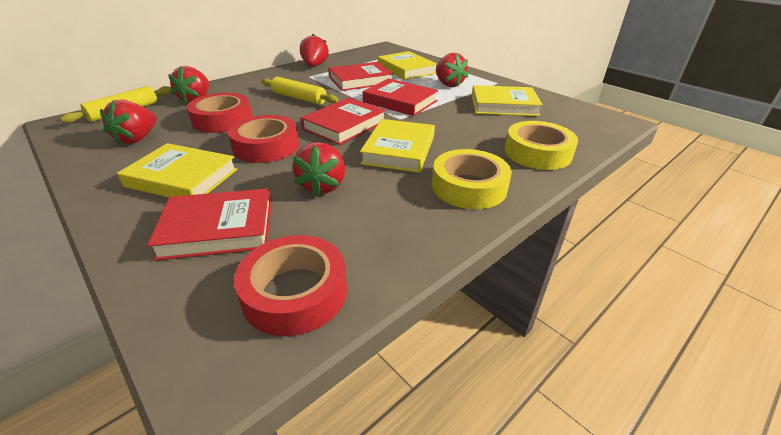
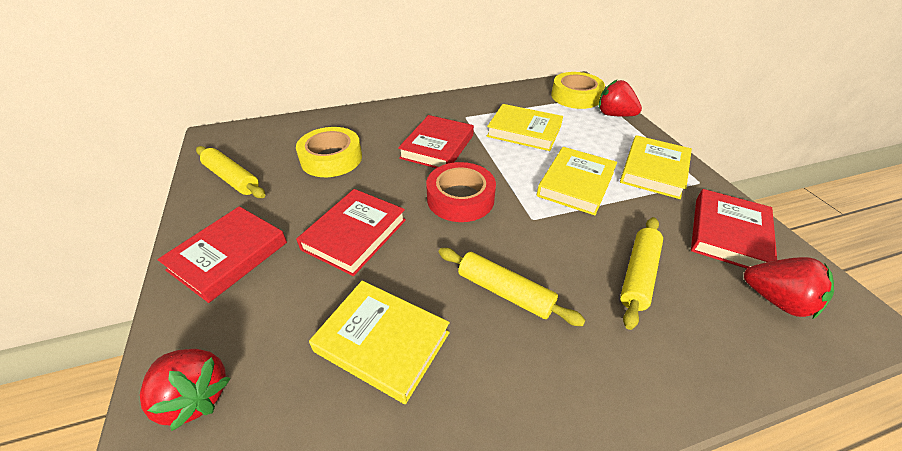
red strawberry: [100,99,156,145] [168,66,209,104] [293,142,345,197] [300,34,329,67] [436,53,469,87] = 5 -> [140,349,231,431] [598,79,642,117] [744,257,834,319] = 3
red tape: [187,93,252,133] [228,115,299,163] [234,235,347,336] = 3 -> [426,162,496,222] = 1
yellow rolling pin: [60,86,171,123] [262,77,338,105] = 2 -> [196,146,265,198] [438,248,586,326] [620,217,663,330] = 3

